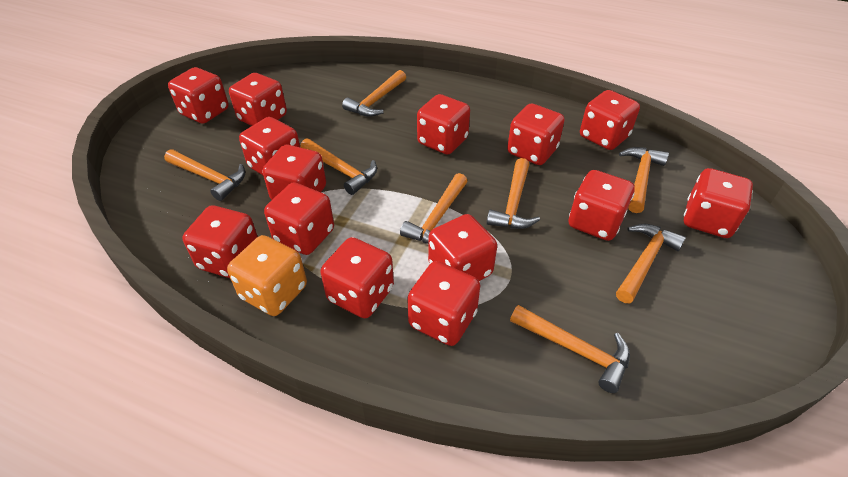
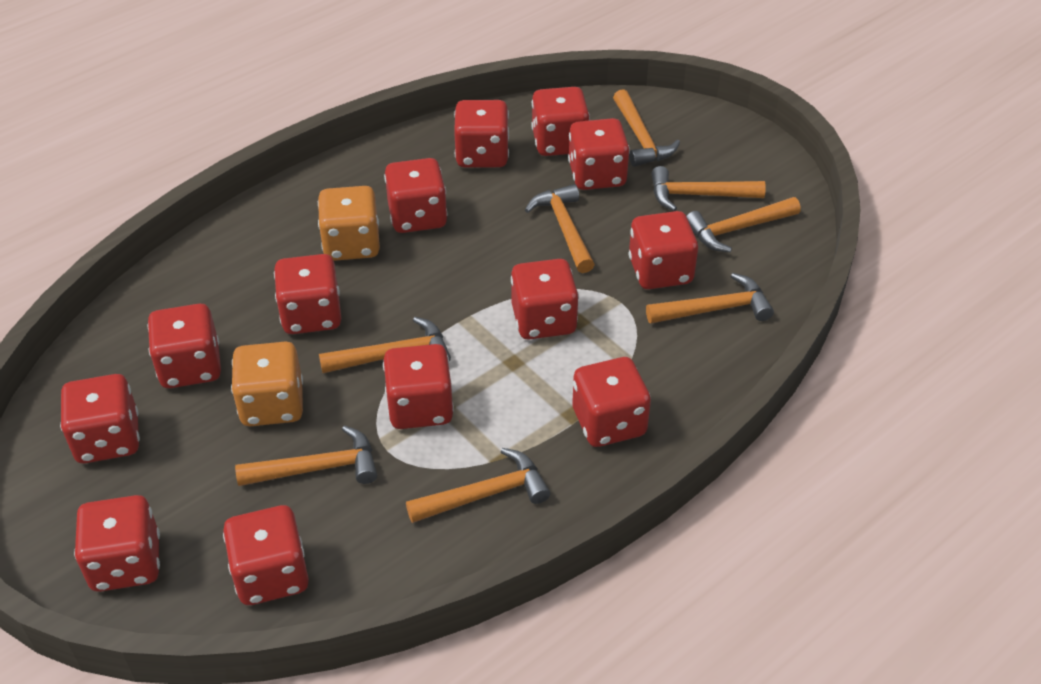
orange dice: [227,235,307,316] = 1 -> [231,342,303,426] [318,186,380,261] = 2
red dice: [168,67,229,124] [182,205,258,278] [229,73,287,126] [239,117,300,175] [262,145,326,200] [264,182,334,255] [320,237,394,318] [407,261,480,346] [417,94,470,154] [428,214,497,281] [507,104,565,165] [569,170,635,241] [580,90,640,150] [684,168,753,238] = 14 -> [60,374,140,463] [74,495,160,592] [147,304,221,388] [223,505,309,605] [274,254,341,334] [383,344,454,429] [384,158,448,233] [454,100,509,167] [511,259,579,339] [531,87,590,156] [568,118,630,190] [572,357,651,447] [629,211,698,289] = 13

